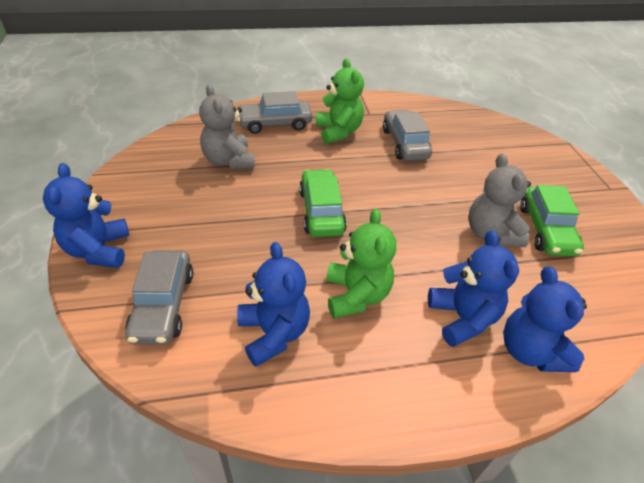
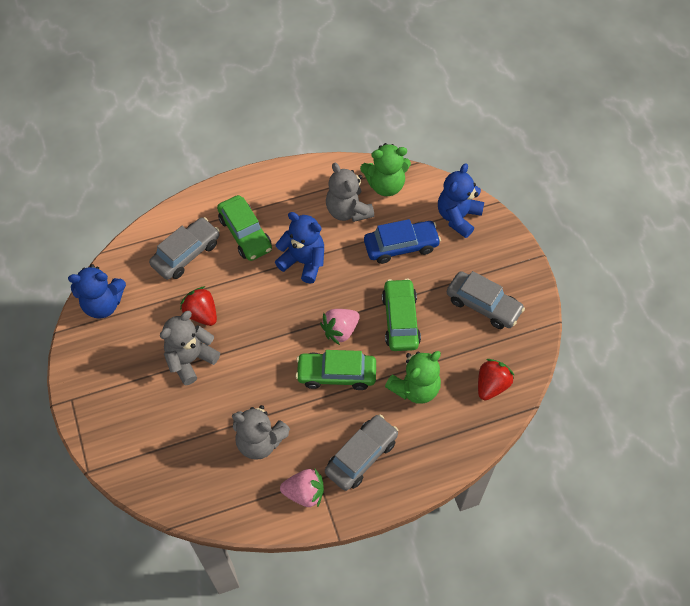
blue car: none = 0 -> [364,219,441,264] = 1
blue teddy bear: [43,163,129,268] [237,242,310,367] [428,230,519,347] [503,266,587,372] = 4 -> [68,264,126,319] [275,212,324,284] [438,163,484,238] = 3
green car: [299,169,347,237] [520,185,584,256] = 2 -> [217,195,272,261] [295,350,376,390] [382,278,421,351] = 3
grey teddy bear: [199,84,255,169] [469,153,531,247] = 2 -> [160,311,220,385] [232,405,290,460] [326,163,374,222] = 3
pink strawberry: none = 0 -> [280,469,324,508] [320,309,360,345] = 2
red strawberry: none = 0 -> [180,286,217,326] [478,359,515,401] = 2

